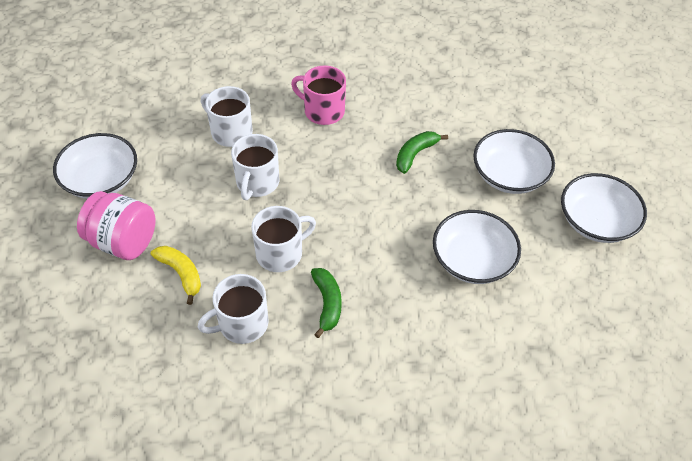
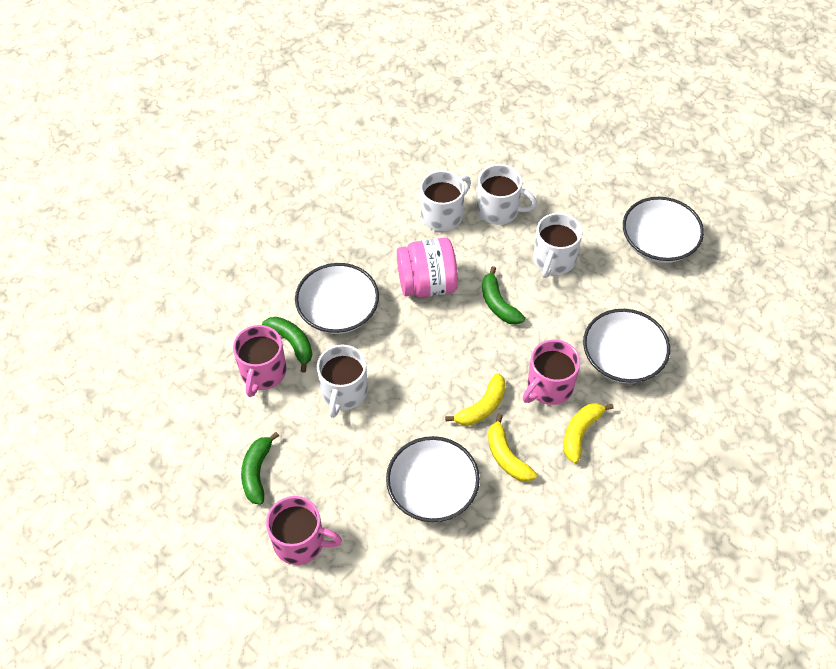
green banana: [311,268,342,338] [396,131,448,174] = 2 -> [241,432,279,505] [262,317,312,373] [482,266,525,325] = 3
pink mug: [291,66,346,125] = 1 -> [233,325,287,397] [266,496,342,565] [523,340,580,405] = 3
yellow banana: [151,246,201,305] = 1 -> [445,373,506,426] [488,414,537,482] [564,403,614,463] = 3

